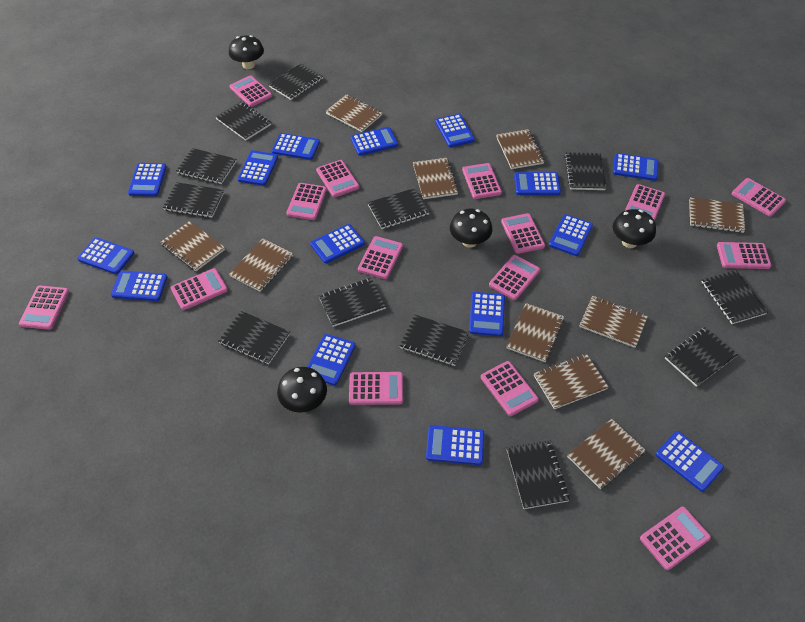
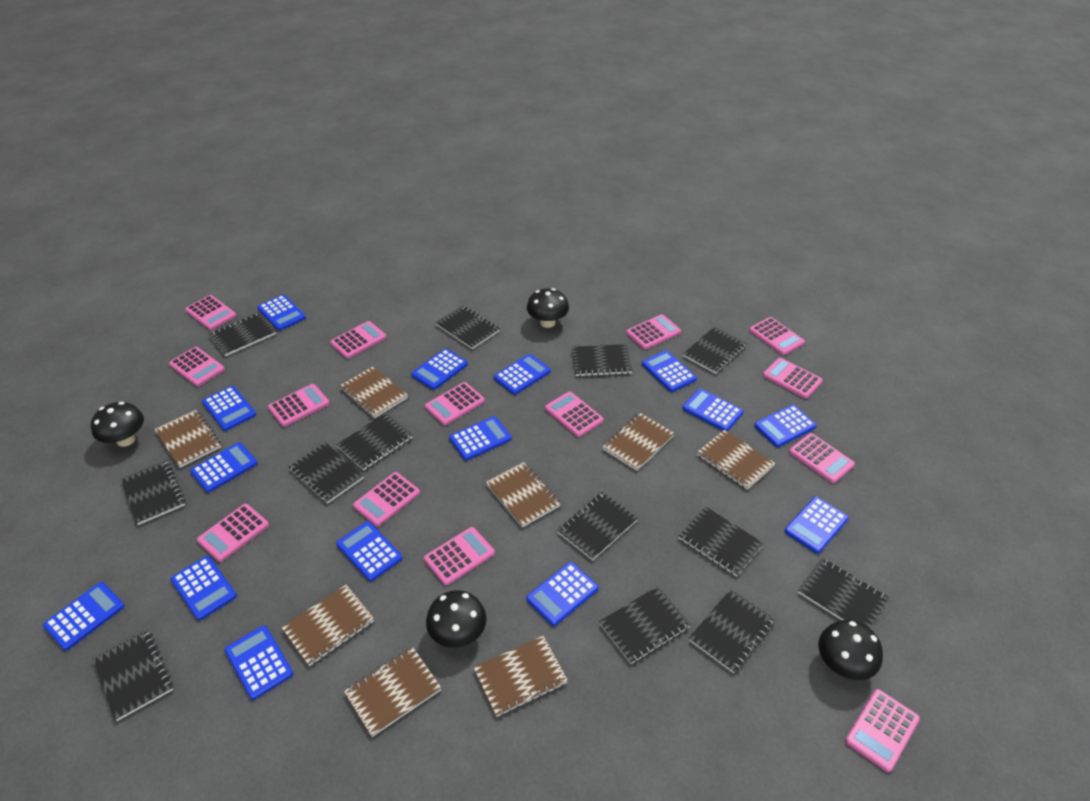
black notebook: [163,182,224,218] [176,148,237,184] [215,101,271,141] [218,311,290,364] [268,63,323,100] [318,278,386,327] [368,188,430,229] [399,315,469,366] [507,440,570,509] [565,152,606,190] [665,327,738,387] [702,270,768,324] = 12 -> [93,629,173,721] [120,460,185,525] [209,312,276,356] [288,442,364,504] [336,413,413,471] [435,305,500,349] [557,492,638,561] [572,344,633,377] [599,586,691,664] [679,507,764,577] [683,327,747,374] [689,589,775,673] [798,557,889,628] = 13
brown notebook: [161,221,225,271] [229,238,293,292] [325,94,383,132] [413,158,459,199] [496,129,545,169] [506,303,564,362] [534,354,609,409] [567,419,646,489] [579,296,648,348] [689,197,745,233] = 10 -> [154,410,221,468] [281,585,374,666] [340,366,408,418] [344,647,441,737] [473,636,568,717] [486,462,561,527] [602,413,675,471] [697,430,775,490] = 8
pink calculator: [19,286,69,330] [171,268,228,310] [230,75,272,107] [286,183,327,220] [316,160,360,197] [349,372,403,405] [358,236,403,279] [462,163,502,199] [481,361,539,416] [489,255,540,300] [501,213,545,254] [625,184,665,221] [640,507,711,570] [717,242,771,269] [732,178,786,216] = 15 -> [169,347,225,386] [185,295,236,330] [197,504,269,562] [268,384,330,427] [330,321,387,359] [353,472,420,527] [424,527,495,586] [425,382,485,425] [545,392,604,437] [626,314,681,350] [749,317,805,355] [763,358,823,399] [789,433,855,483] [845,689,920,772] = 14

